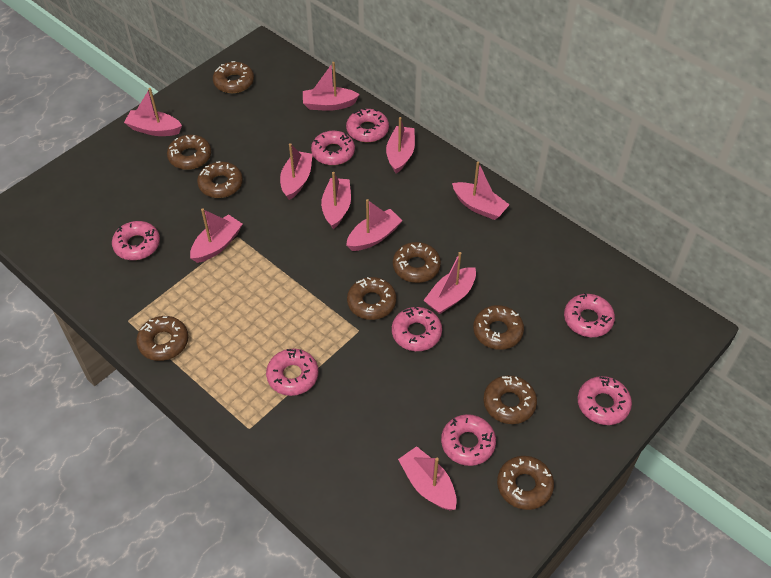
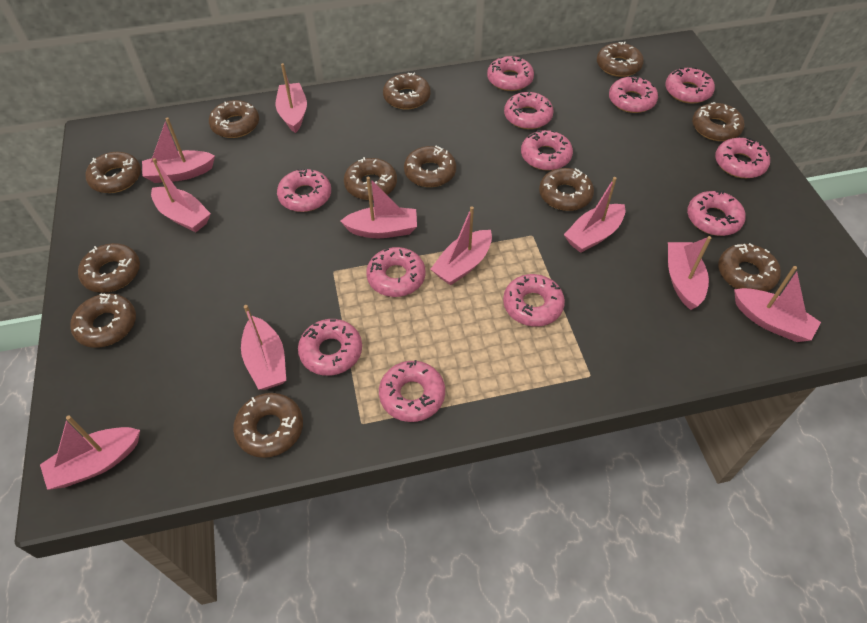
brown donut: [136,316,188,361] [167,135,211,170] [197,161,243,198] [213,61,254,93] [347,277,396,320] [393,242,441,283] [473,305,524,350] [483,375,537,424] [497,456,554,510] = 9 -> [70,293,136,348] [78,243,140,293] [86,152,141,193] [209,100,259,138] [233,393,303,458] [344,157,397,200] [383,73,431,109] [404,146,456,187] [539,168,594,211] [597,42,644,77] [692,102,745,141] [718,243,781,292] = 12
pink donut: [112,221,160,260] [266,349,318,396] [311,131,355,165] [346,108,389,142] [392,307,442,351] [441,414,496,466] [564,293,615,337] [578,376,632,425] = 8 -> [277,168,331,212] [298,319,362,376] [366,247,426,297] [379,360,445,422] [487,56,534,91] [503,274,565,327] [504,92,554,129] [521,130,573,171] [609,75,658,113] [665,67,715,103] [687,191,746,236] [715,137,770,178] = 12

